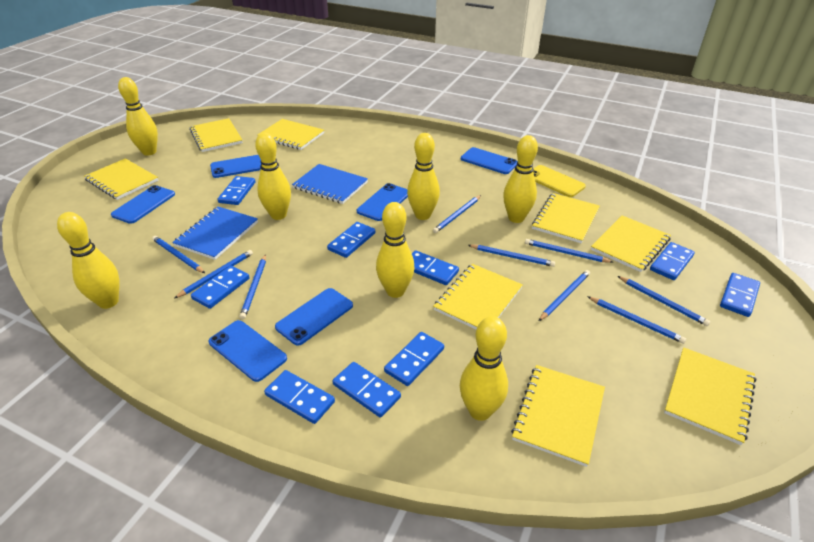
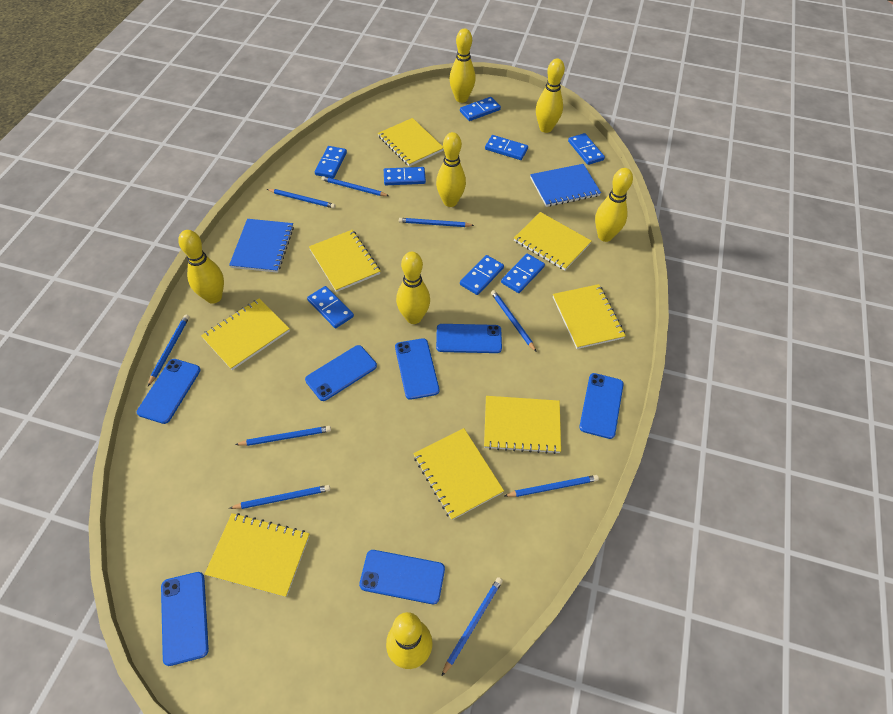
blue domino: [191,265,250,309] [218,176,256,205] [264,370,335,424] [327,222,375,258] [333,362,401,417] [384,332,444,386] [412,250,459,285] [650,242,695,280] [720,273,760,317] = 9 -> [307,286,354,328] [315,146,347,178] [384,167,426,185] [460,97,501,121] [460,255,504,295] [485,135,528,160] [501,253,545,293] [568,133,605,165] = 8
blue phone: [111,185,175,224] [209,320,287,382] [210,155,261,178] [275,288,353,346] [357,183,408,221] [461,147,517,174] = 6 -> [137,359,201,424] [161,572,209,666] [305,345,377,401] [359,550,445,604] [395,338,439,400] [436,324,502,353] [579,373,624,439] = 7
yellow phone: [533,165,586,197] = 1 -> none = 0

